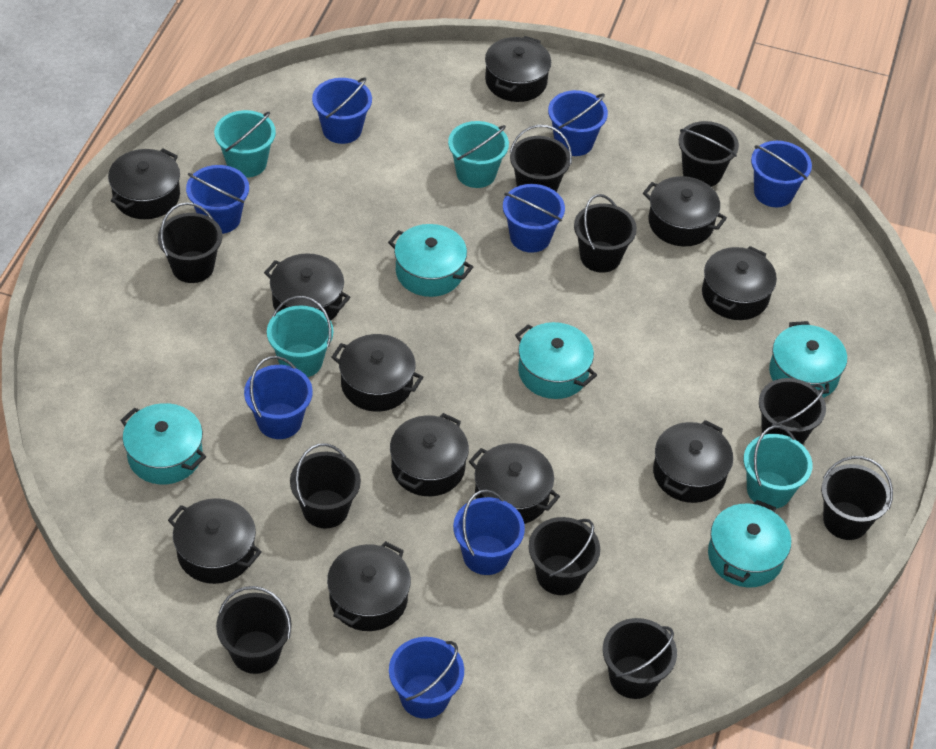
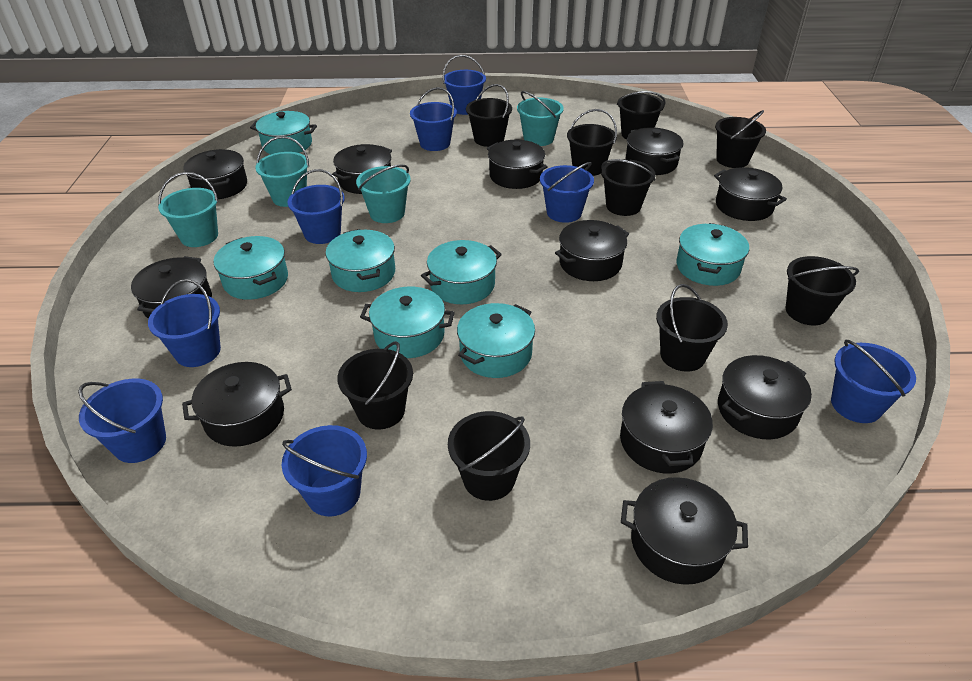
black bucket: [158,202,222,283] [216,586,292,674] [290,443,361,529] [509,125,572,192] [529,517,600,595] [574,194,637,273] [603,618,677,699] [679,121,739,187] [759,378,826,445] [821,456,893,540] = 10 -> [337,341,413,429] [448,411,530,501] [466,84,512,147] [567,109,617,176] [601,159,656,216] [617,91,666,139] [656,284,728,372] [715,110,766,168] [786,256,859,325] = 9
turquoise pot: [120,403,206,484] [388,224,473,297] [515,322,597,399] [708,500,791,587] [769,321,847,398] = 5 -> [214,236,288,300] [250,111,317,154] [326,229,395,292] [360,286,455,358] [421,240,502,304] [457,303,535,378] [676,223,749,286] = 7

